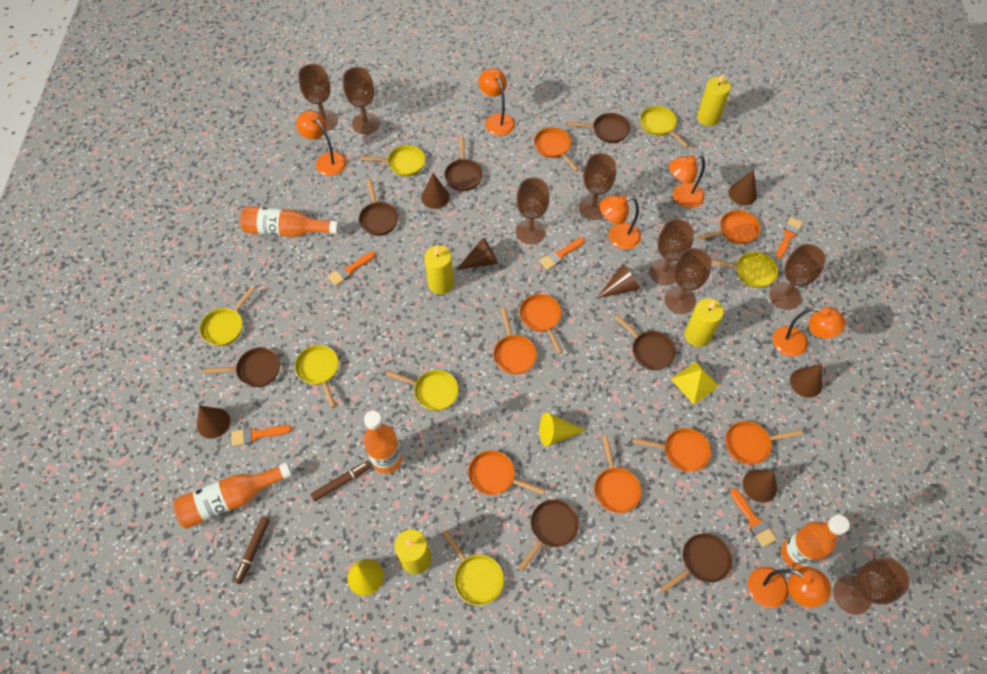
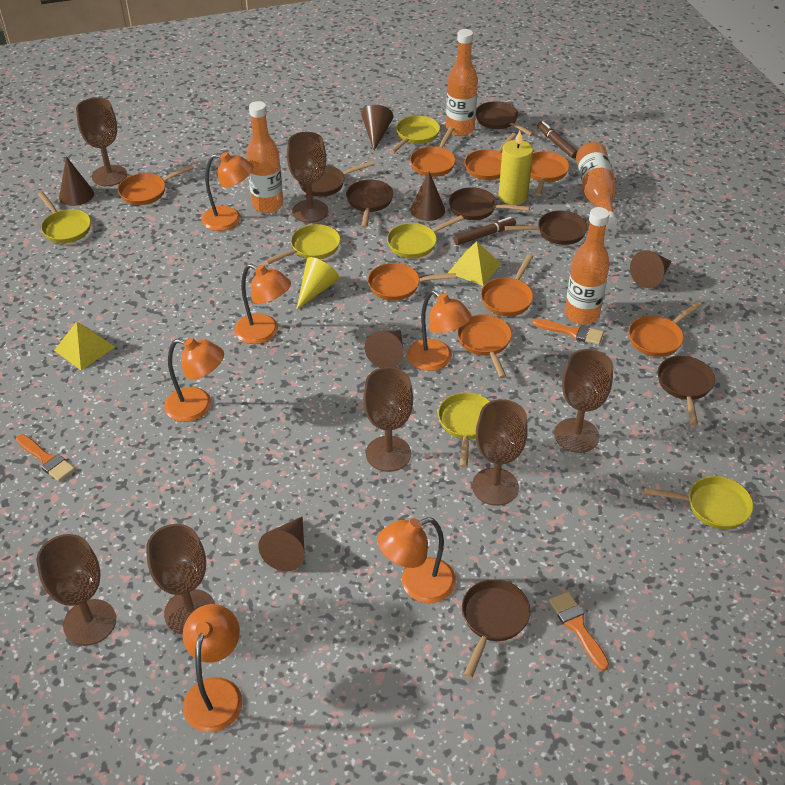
brown cone: [197,406,230,439] [421,173,450,209] [456,238,498,270] [597,264,640,298] [729,169,757,206] [743,469,777,503] [790,364,823,398] = 7 -> [59,156,94,206] [258,516,305,571] [361,105,393,151] [365,330,404,368] [410,172,445,221] [630,250,671,288] = 6
brown goblet: [298,64,338,131] [343,67,380,134] [516,177,549,244] [579,153,616,220] [649,219,694,285] [664,248,712,314] [769,244,826,310] [833,558,910,615] = 8 -> [36,534,116,646] [76,98,127,186] [146,524,215,635] [287,132,329,223] [363,367,413,472] [472,399,528,506] [554,349,613,453] = 7
orange brush: [231,425,292,446] [328,251,376,286] [539,237,585,270] [730,488,776,547] [776,217,803,258] = 5 -> [16,434,75,482] [532,318,604,345] [549,591,609,671] = 3
yellow candle: [394,529,431,575] [424,245,454,294] [684,298,724,347] [697,74,731,126] = 4 -> [499,131,533,205] = 1
yellow cone: [347,559,384,596] [539,412,587,446] = 2 -> [296,257,340,310] = 1
yellow pan: [199,286,255,346] [295,345,339,408] [360,145,425,176] [386,370,459,411] [442,529,504,605] [640,106,689,148] [711,252,778,288] = 7 -> [38,192,91,243] [265,224,341,265] [387,215,464,258] [390,115,440,153] [438,392,490,468] [644,476,753,529] = 6
yellow pyramid: [671,361,719,404] = 1 -> [54,322,115,370] [448,241,501,286] = 2

